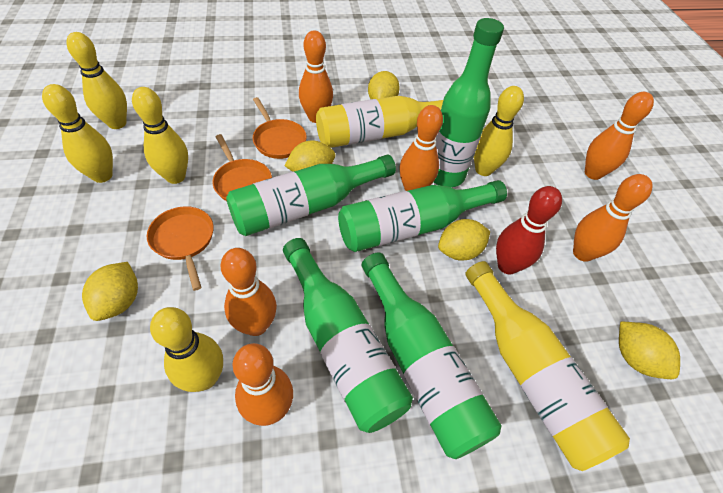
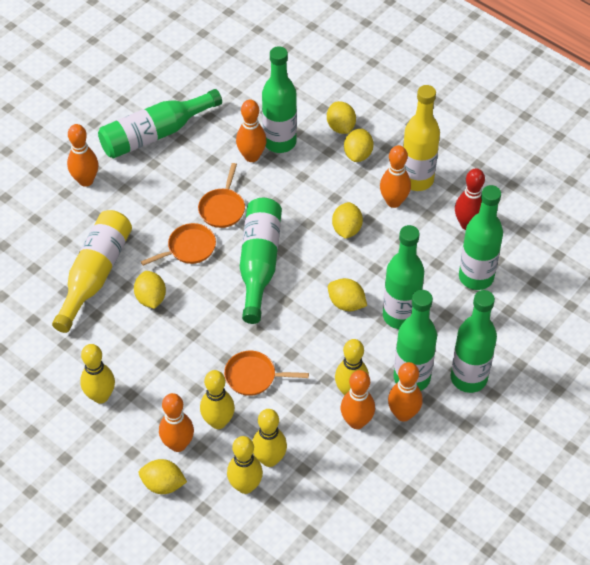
green bottle: [226,155,396,236] [283,238,413,433] [338,180,507,252] [362,253,502,459] [433,18,504,187] = 5 -> [98,89,222,159] [240,198,282,324] [262,46,297,153] [383,225,424,329] [394,290,437,391] [451,290,497,393] [459,185,503,290] = 7
yellow lemon: [82,262,138,321] [284,141,335,172] [368,71,400,99] [438,219,490,261] [619,321,680,379] = 5 -> [134,271,166,309] [139,459,187,494] [327,101,356,134] [328,278,367,311] [332,202,363,239] [344,129,373,162] = 6

